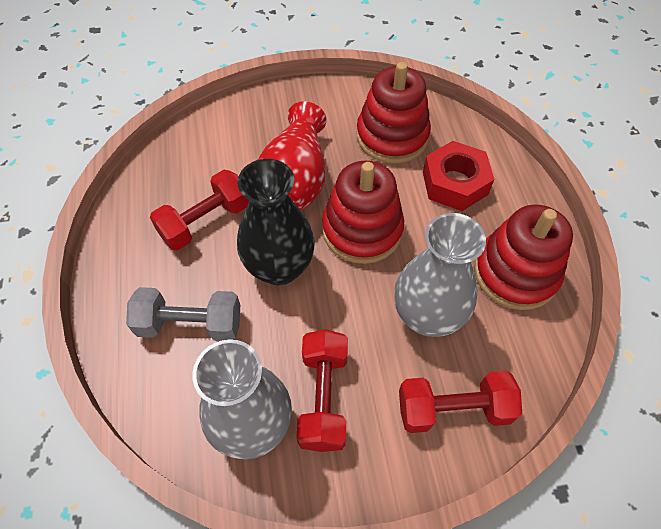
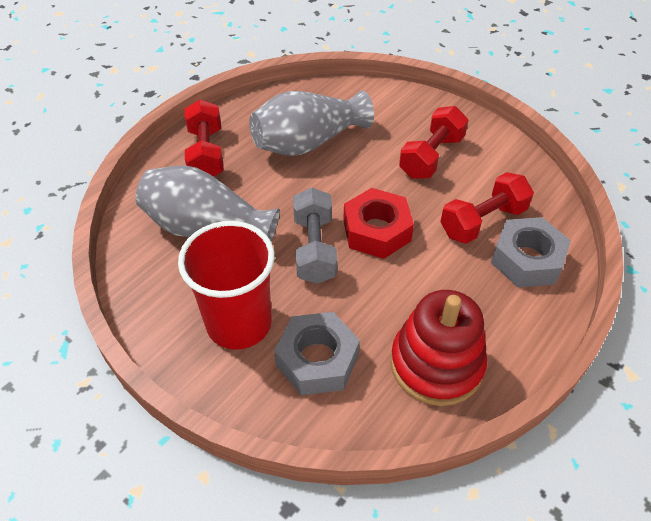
black vase: [237,159,315,285] = 1 -> none = 0
grey nut: none = 0 -> [274,312,360,395] [491,217,571,287] = 2
red cup: none = 0 -> [178,221,275,350] = 1
red stacking toy: [322,161,404,264] [357,62,431,163] [474,205,573,310] = 3 -> [390,290,487,406] = 1
red vase: [258,101,326,211] = 1 -> none = 0

